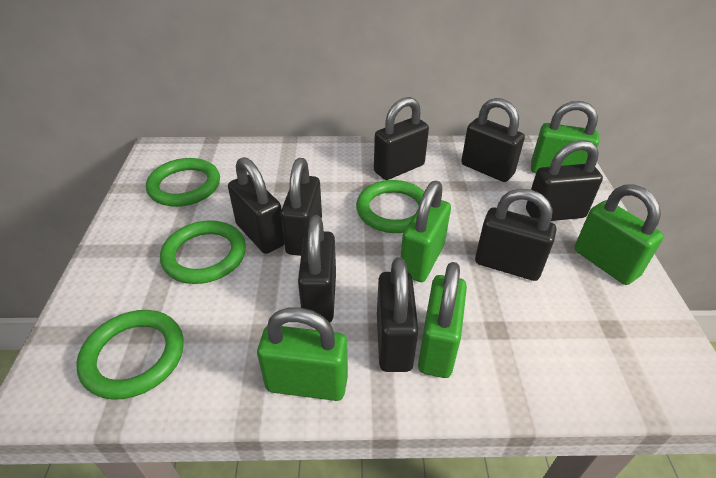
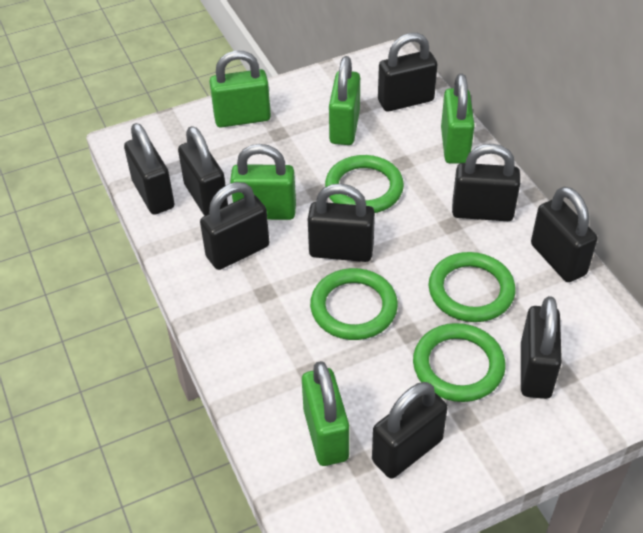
black padlock: [228,157,284,254] [280,158,322,256] [298,215,336,323] [374,97,429,180] [377,257,419,372] [461,98,525,182] [475,189,556,281] [526,140,603,221] = 8 -> [124,123,175,215] [178,126,228,216] [200,182,269,270] [308,184,375,262] [372,382,448,479] [378,33,437,112] [452,144,520,221] [521,296,562,399] [531,187,598,282] = 9

